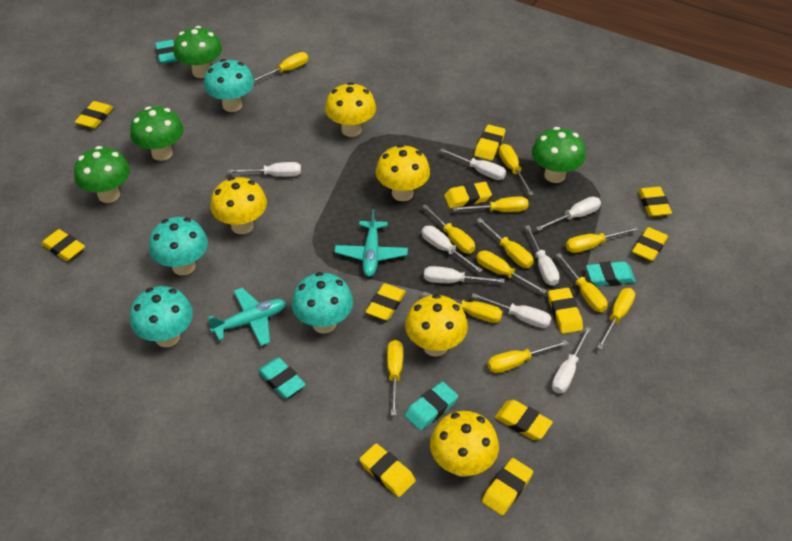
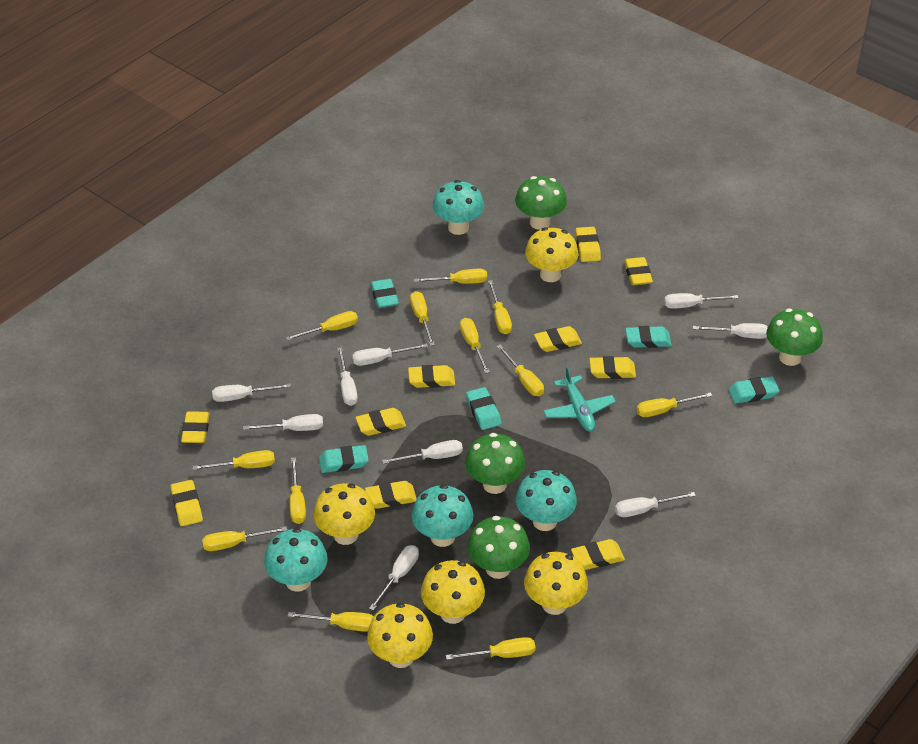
turquoise eraser: [155,40,178,64] [258,357,306,398] [405,382,458,431] [586,261,636,286] = 4 -> [319,445,369,473] [371,279,399,308] [466,387,502,430] [625,326,672,348] [728,376,779,403] = 5
turquoise plane: [208,288,286,346] [335,209,408,277] = 2 -> [544,366,616,431] = 1
white screwdriver: [227,162,301,177] [422,226,483,273] [424,266,505,283] [440,148,506,180] [471,293,551,328] [525,225,560,286] [536,197,601,231] [552,327,591,393] = 8 -> [212,383,291,402] [243,414,323,431] [338,347,358,406] [352,343,428,366] [369,545,419,611] [382,440,463,464] [615,492,696,517] [664,293,738,309] [693,323,768,339] = 9
yellow eraser: [41,229,85,261] [75,101,114,128] [359,443,416,497] [366,283,406,320] [444,182,492,209] [474,125,505,161] [482,458,533,516] [495,400,553,440] [548,288,583,334] [632,227,668,261] [638,187,672,216] = 11 -> [171,480,203,526] [181,411,210,443] [356,408,406,436] [365,481,417,509] [408,365,455,388] [534,326,582,352] [571,539,625,570] [575,227,601,262] [589,356,636,379] [624,257,653,285] = 10

